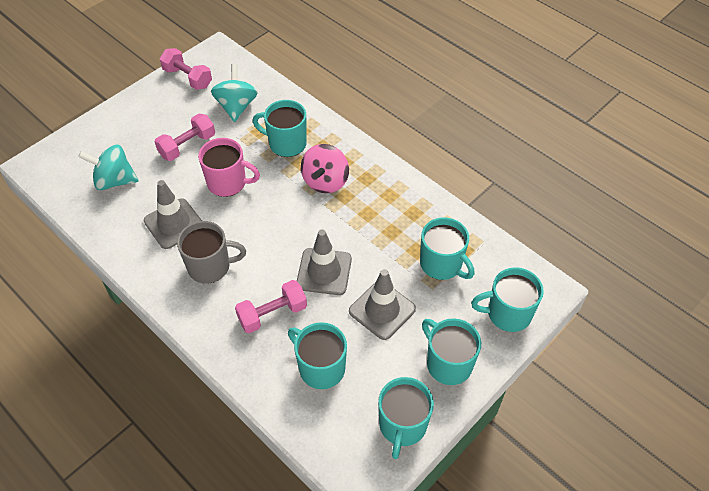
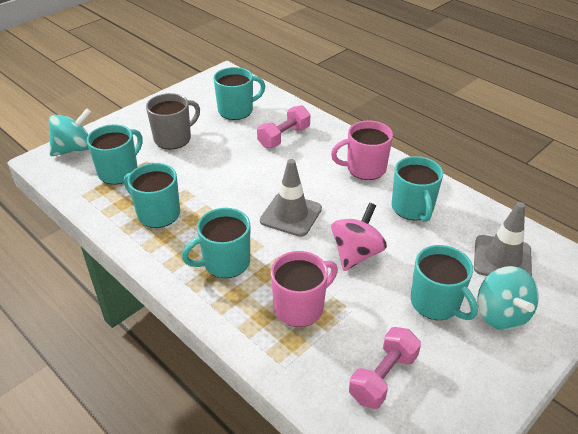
grey traffic cone: [144,180,202,249] [297,229,352,295] [349,269,416,340] = 3 -> [260,159,322,237] [474,202,532,276] = 2
pink dumbbell: [154,114,215,161] [159,48,212,90] [235,280,307,333] = 3 -> [257,105,310,148] [349,327,421,409] = 2
pink mug: [198,138,260,197] = 1 -> [271,251,338,327] [331,121,393,180] = 2

